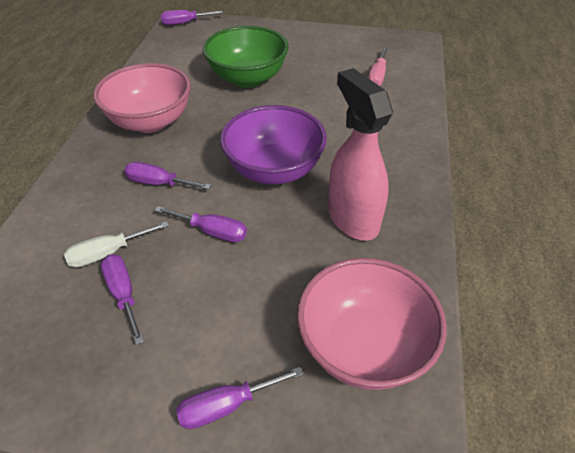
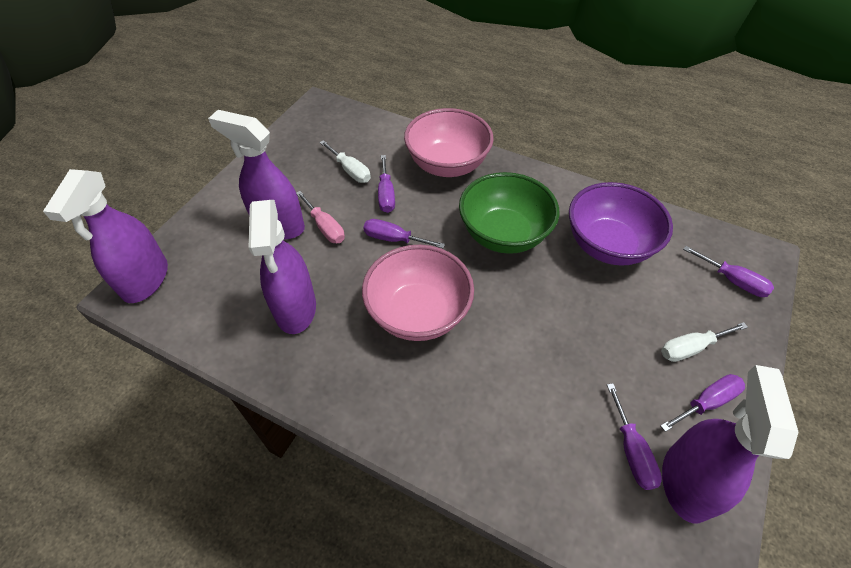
pink spray bottle: [328,68,393,241] = 1 -> none = 0
purple spray bottle: none = 0 -> [43,169,168,303] [208,110,305,240] [249,200,316,334] [662,365,799,524] = 4
white screwdriver: [64,221,169,267] = 1 -> [320,140,371,183] [661,322,748,362] = 2

